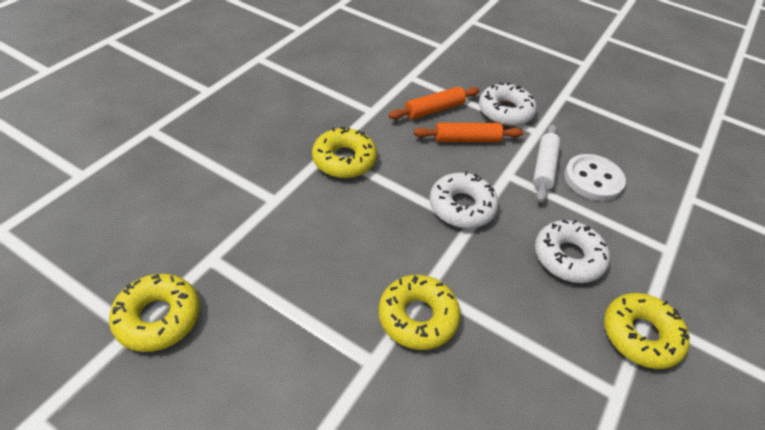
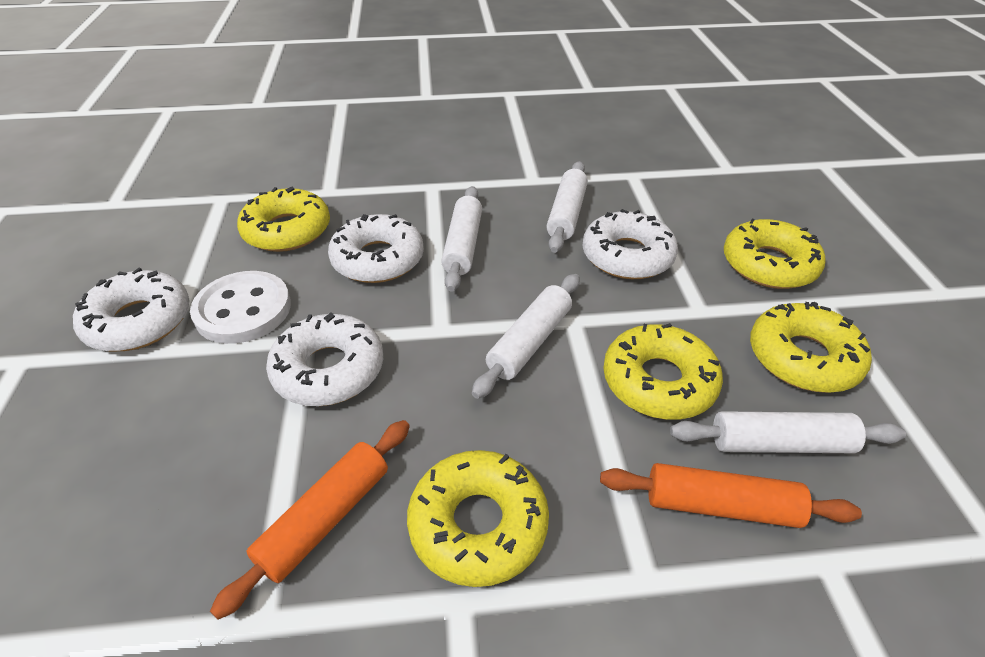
white donut: [430,171,499,228] [479,82,537,126] [535,220,610,283] = 3 -> [73,268,190,352] [266,313,383,406] [328,214,424,283] [582,209,678,279] = 4
white rolling pin: [533,124,561,203] = 1 -> [441,186,482,292] [472,274,580,399] [546,161,588,253] [670,411,906,453] = 4
yellow donut: [109,274,200,352] [312,127,377,178] [379,275,460,350] [604,293,690,369] = 4 -> [237,187,330,252] [407,450,549,587] [603,323,723,420] [724,219,826,289] [750,302,872,393] = 5

